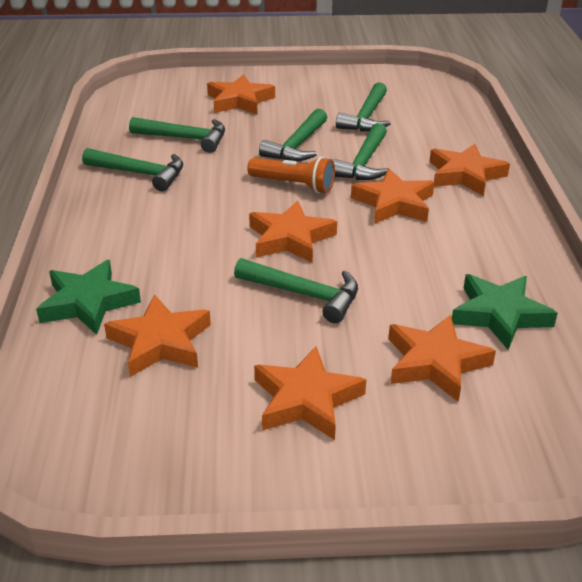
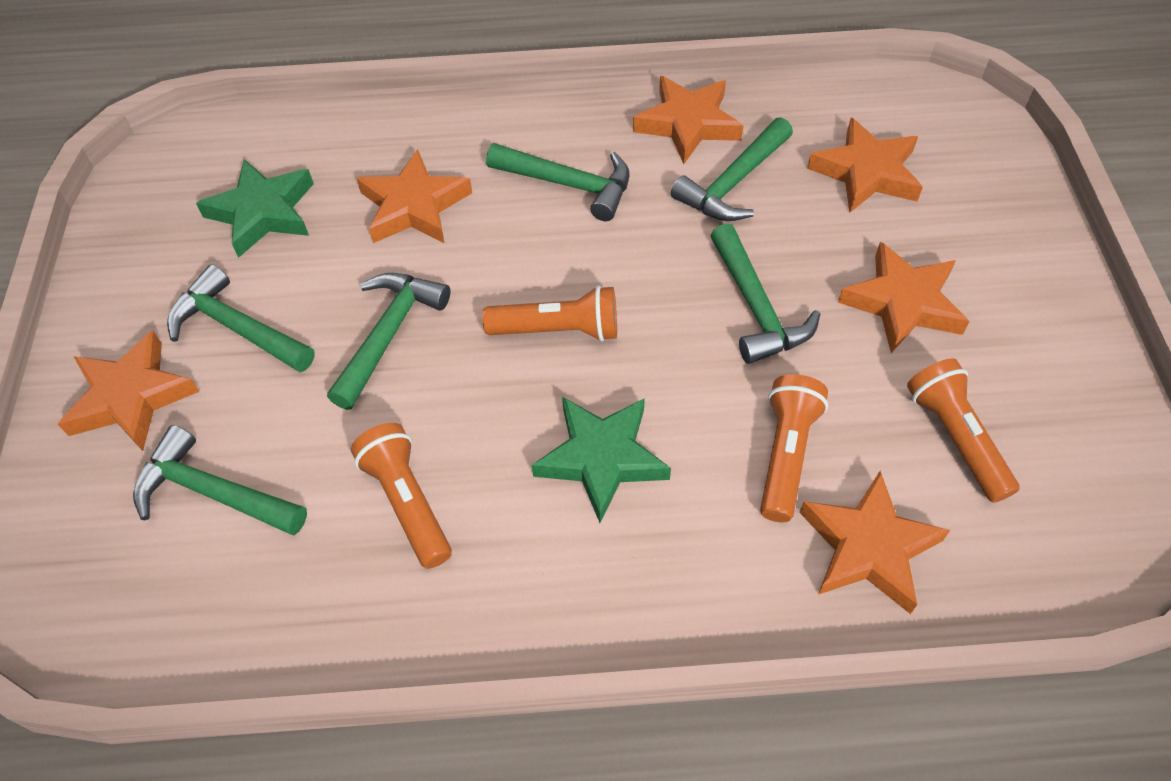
orange flashlight: [247,157,335,193] = 1 -> [351,423,452,569] [482,285,617,342] [760,374,828,522] [907,358,1020,503] = 4
orange star: [104,294,211,377] [207,74,275,115] [249,201,337,263] [254,346,366,440] [351,168,435,224] [388,315,496,402] [430,144,510,196] = 7 -> [58,331,199,451] [356,149,472,243] [633,76,743,164] [800,471,950,614] [807,118,923,212] [838,242,969,353] = 6

